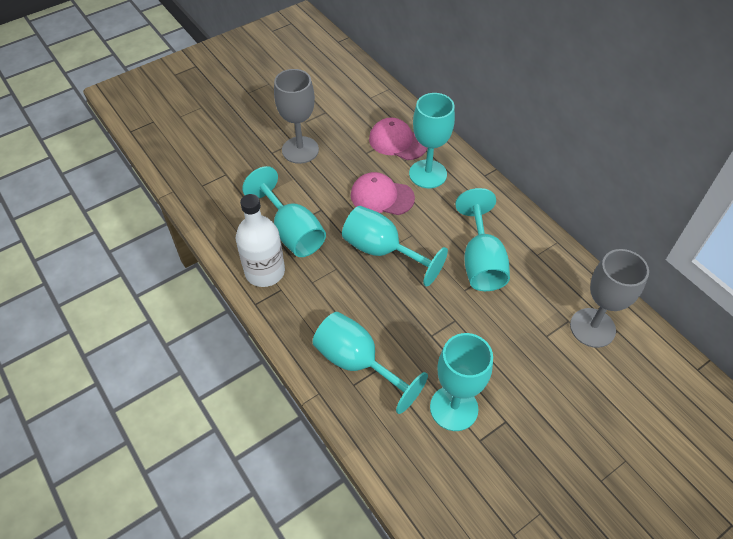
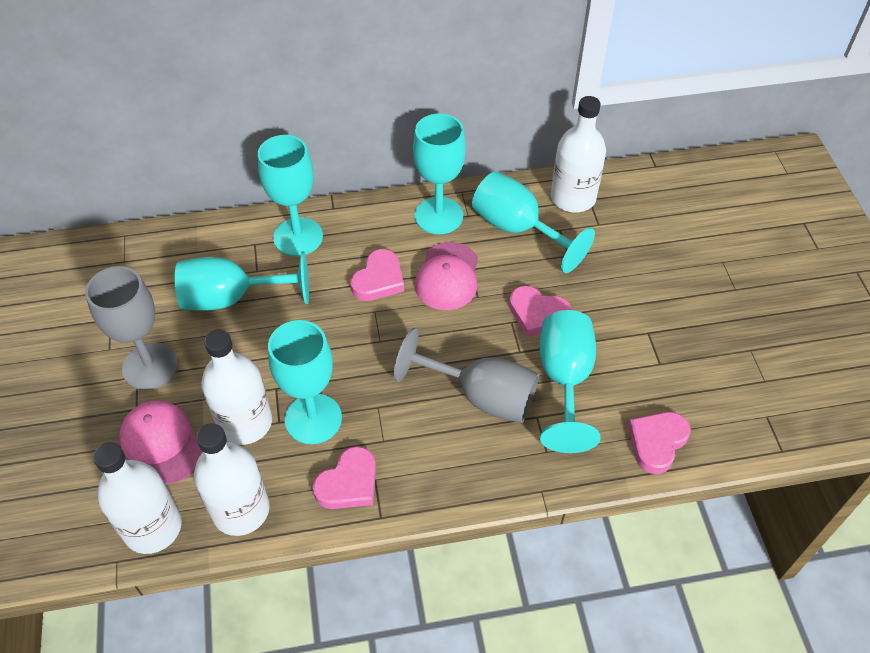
pink heart: none = 0 -> [313,446,376,509] [351,249,404,301] [509,286,572,337] [628,412,691,474] = 4
white bottle: [236,194,285,287] = 1 -> [93,442,182,554] [194,423,270,536] [201,330,272,445] [551,96,606,213] = 4

